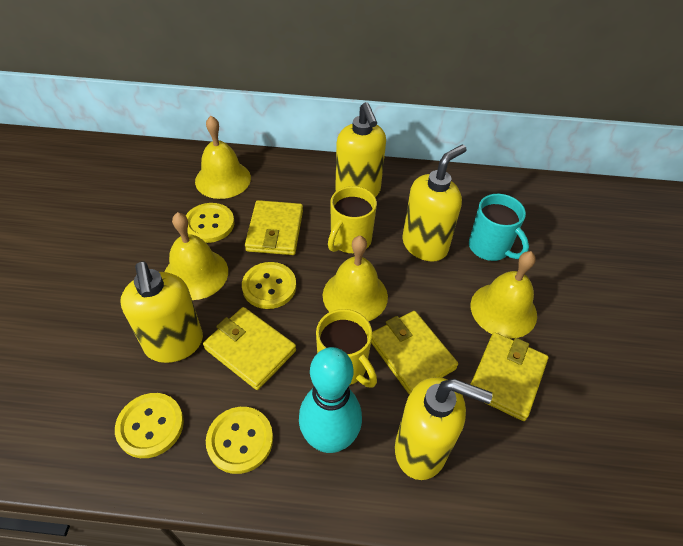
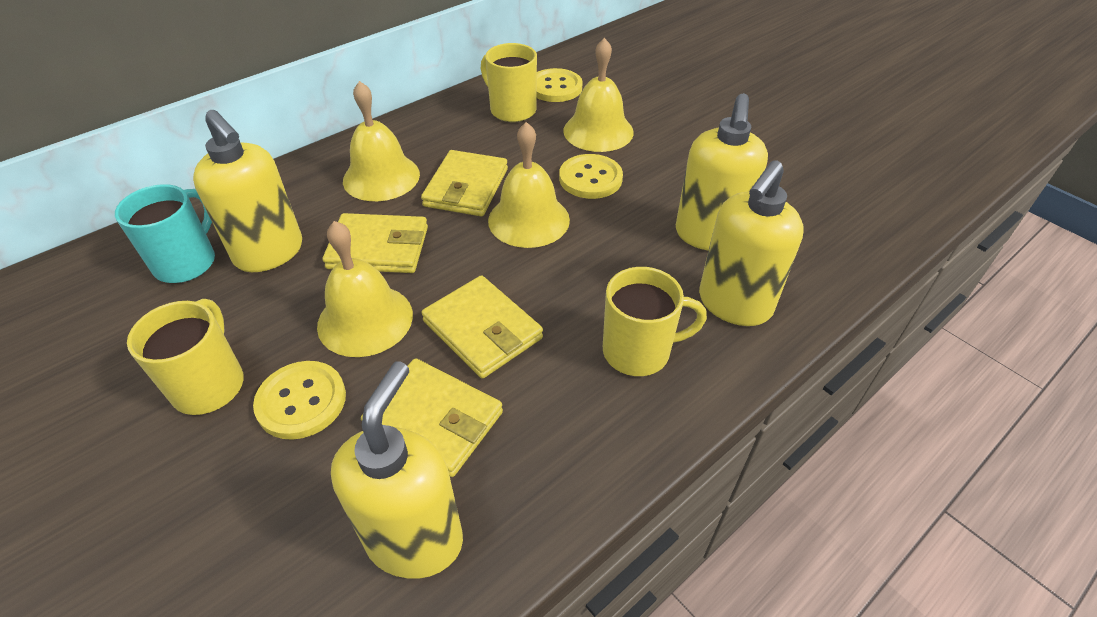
turquoise bowling pin: [299,347,362,453] = 1 -> none = 0
yellow button: [115,393,184,458] [186,203,235,243] [206,407,273,474] [242,262,296,309] = 4 -> [253,361,346,440] [537,68,583,102] [559,154,623,199] = 3
yellow mug: [316,309,377,388] [328,186,377,253] = 2 -> [127,299,244,415] [481,43,537,122] [603,267,707,376] = 3

